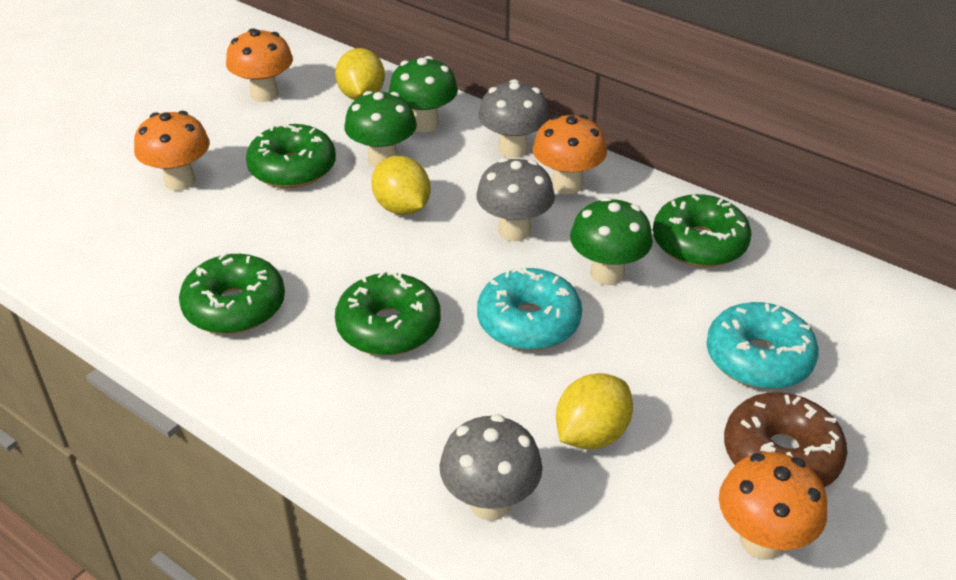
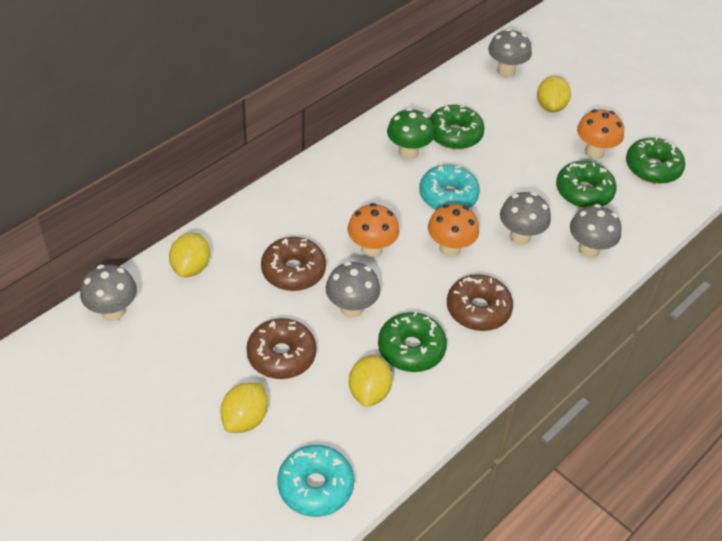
brown donut: [724,392,847,487] = 1 -> [246,318,316,379] [261,237,326,291] [447,274,513,331] = 3
green mushroom: [345,91,417,168] [389,56,458,132] [570,197,653,285] = 3 -> [387,108,434,160] = 1
grey mushroom: [440,414,542,521] [476,158,555,242] [478,79,550,158] = 3 -> [80,265,137,321] [326,262,380,318] [488,29,532,77] [500,192,551,245] [570,204,622,258] = 5
orange mushroom: [134,111,210,191] [226,28,293,102] [533,115,607,194] [719,452,827,560] = 4 -> [347,203,399,258] [428,204,479,257] [577,109,624,159] = 3
yellow lemon: [335,48,385,100] [371,156,431,215] [556,373,633,449] = 3 -> [169,233,210,277] [220,383,268,433] [349,354,392,407] [537,76,571,112] = 4

